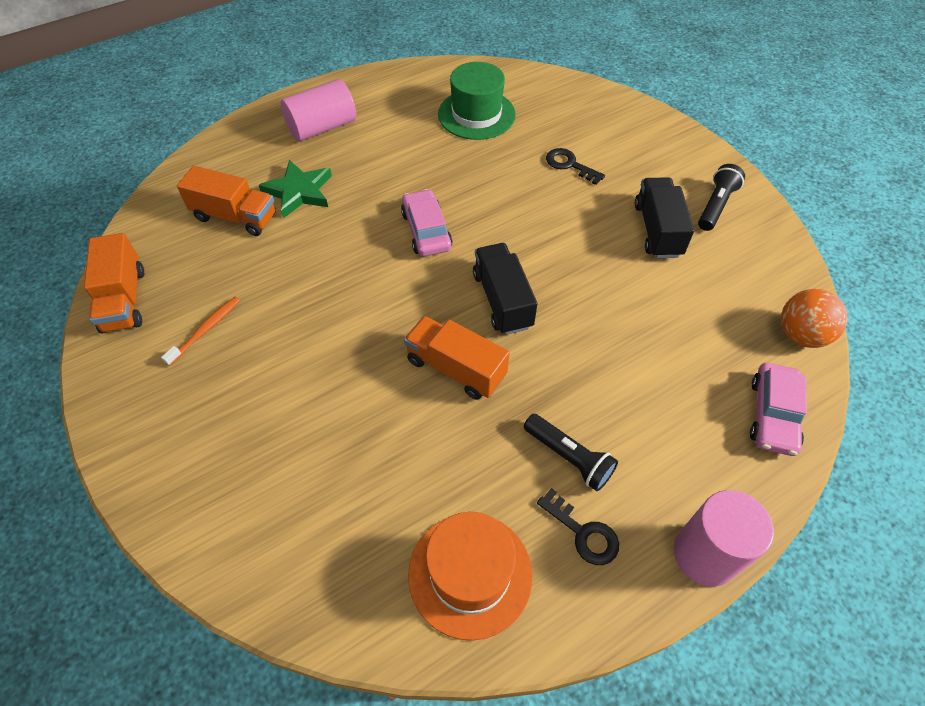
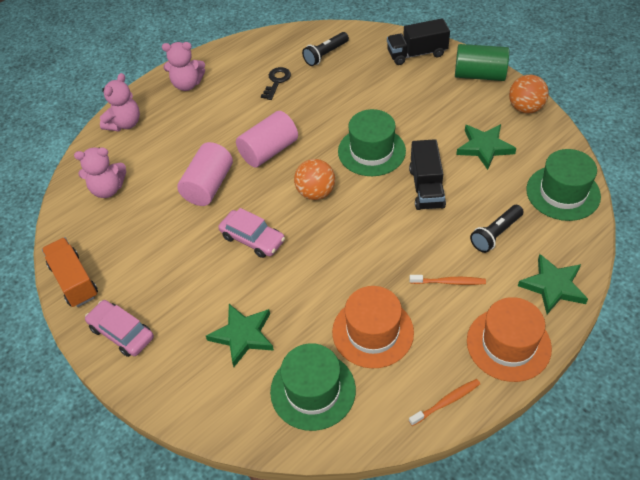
black key: [537,488,619,565] [546,148,605,185] = 2 -> [261,67,291,100] = 1
green cylinder: none = 0 -> [455,44,509,81] = 1
green hat: [438,62,516,140] = 1 -> [270,343,356,431] [338,109,406,176] [526,149,601,221] = 3
green star: [259,160,332,218] = 1 -> [206,304,274,367] [456,124,516,170] [518,254,588,314] = 3
orange ball: [781,289,848,348] = 1 -> [294,159,335,200] [509,75,549,113] = 2
orange hat: [408,512,532,641] = 1 -> [332,286,414,368] [467,297,552,382] = 2
orange toothbrush: [161,297,240,366] = 1 -> [409,275,486,285] [409,379,480,426] = 2
orange truck: [84,233,144,333] [177,166,276,236] [404,316,510,400] = 3 -> [42,237,98,307] = 1
pink teddy bear: none = 0 -> [74,147,126,198] [100,73,140,131] [162,42,205,91] = 3

